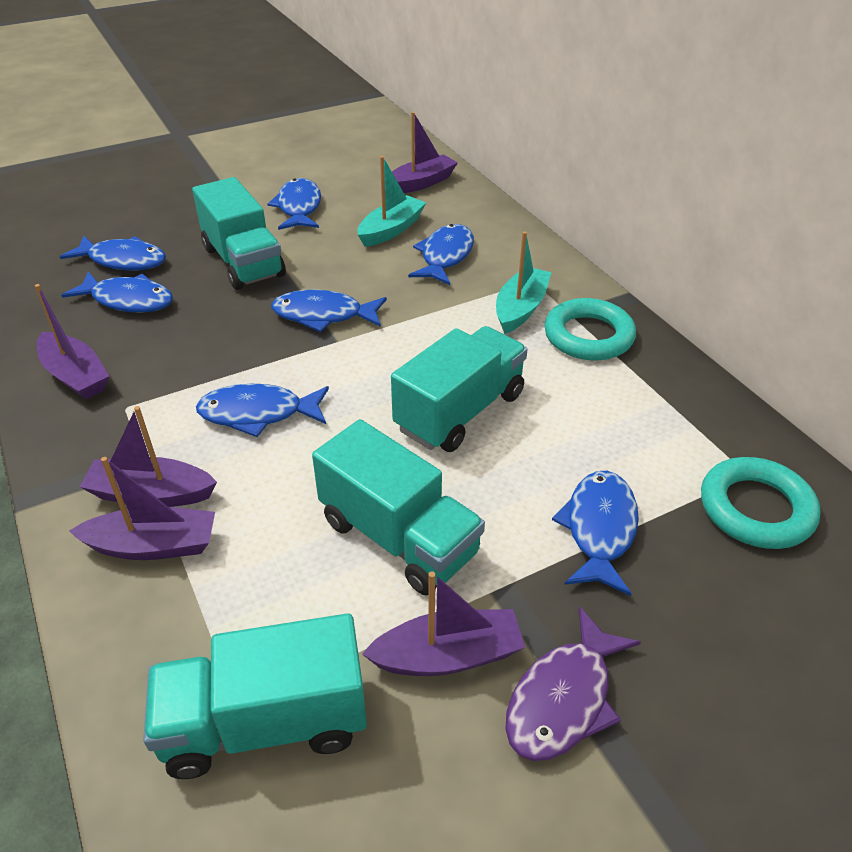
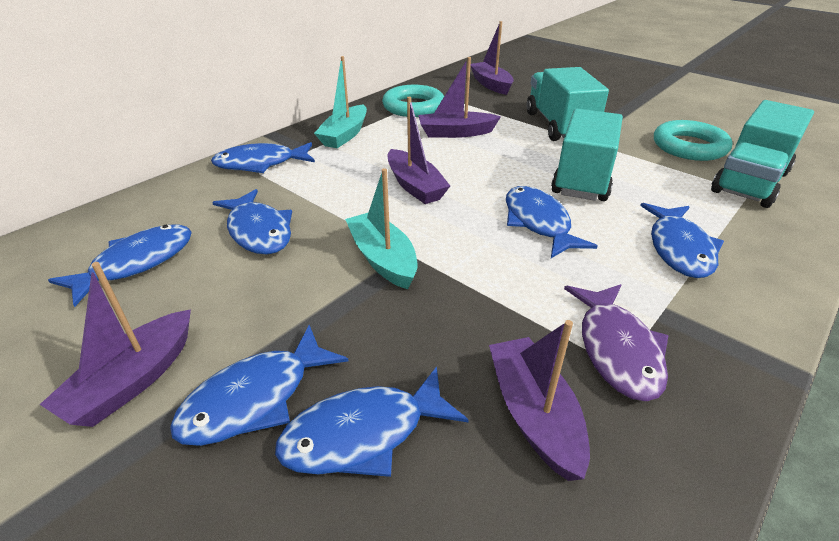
turquoise truck: [143,613,367,779] [192,177,286,290] [312,419,485,596] [391,326,527,452] = 4 -> [527,67,609,141] [551,109,623,201] [711,100,814,208] = 3

